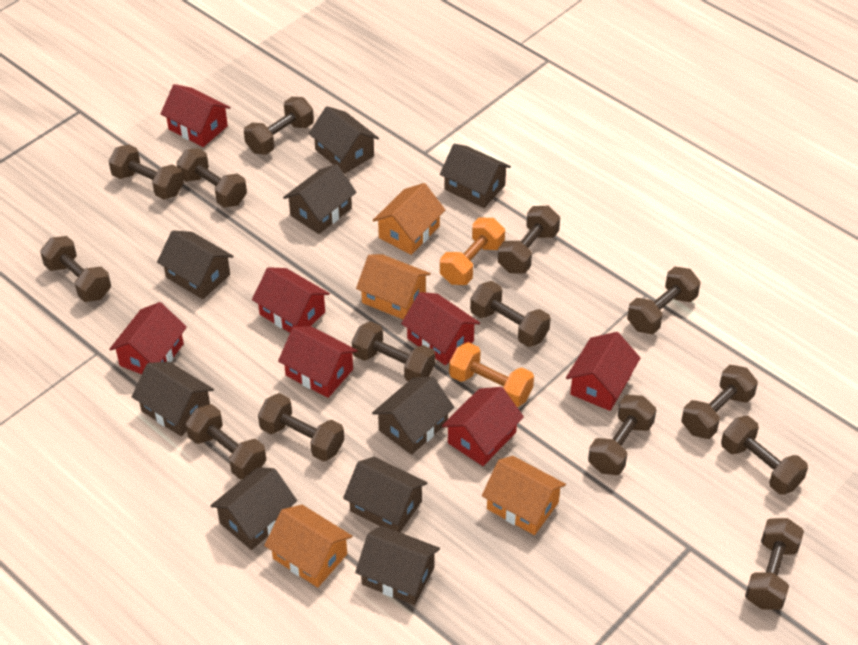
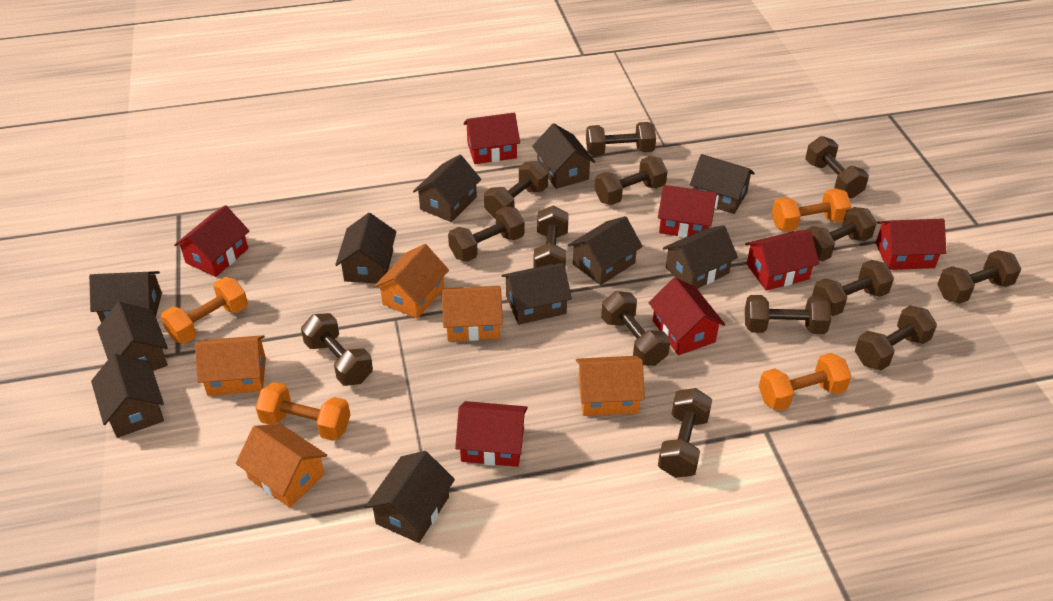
brown house: [132,362,214,436] [157,230,234,299] [210,467,297,550] [283,164,357,234] [309,106,379,174] [343,457,428,532] [355,526,440,605] [372,376,454,455] [440,144,511,208] = 9 -> [89,271,162,323] [91,354,164,438] [97,302,168,371] [335,213,397,283] [365,451,455,543] [413,155,481,222] [502,263,572,325] [532,123,595,189] [568,216,643,285] [663,225,738,289] [690,154,755,214] = 11
orange dumbbell: [440,218,505,285] [449,342,534,407] = 2 -> [161,277,248,344] [255,382,350,441] [759,353,851,411] [772,188,851,232] = 4
orange house: [264,505,352,587] [356,254,431,319] [372,183,445,255] [482,456,566,535] = 4 -> [195,335,266,396] [236,424,327,508] [374,244,449,319] [441,286,503,341] [576,356,645,416] = 5

